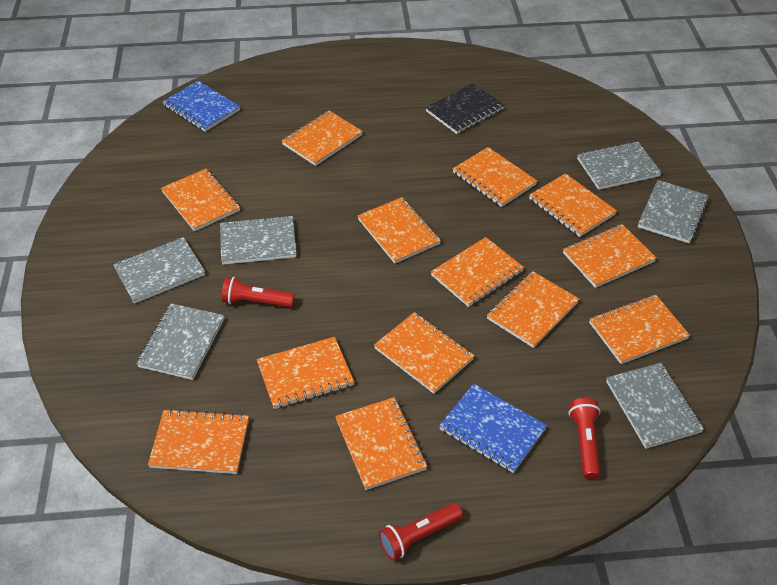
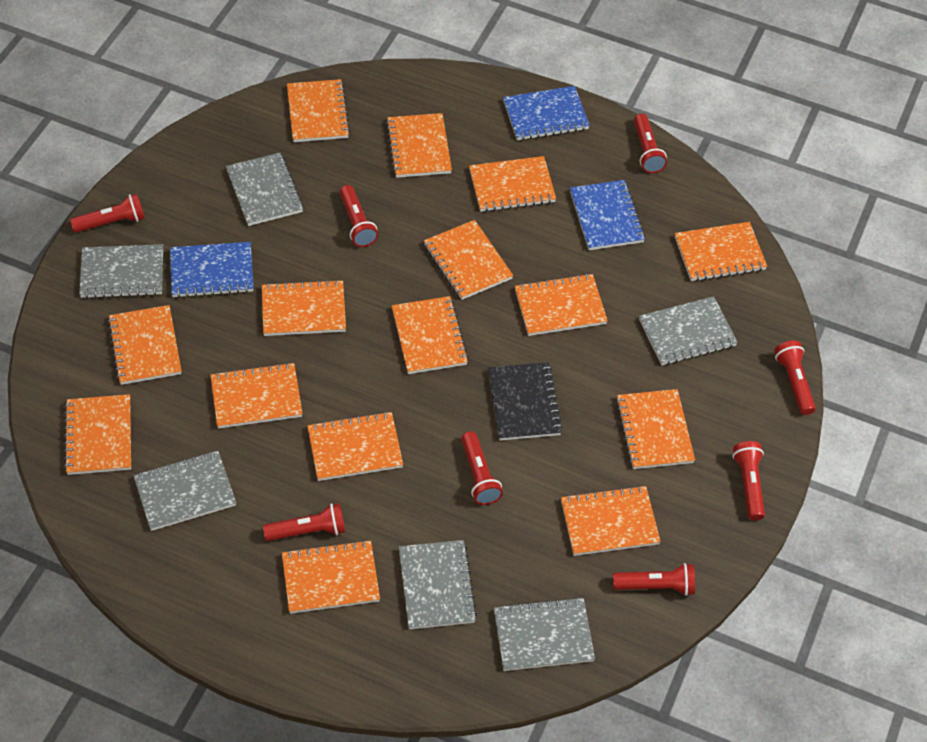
blue notebook: [162,81,240,132] [439,384,547,473] = 2 -> [170,242,254,298] [503,86,590,141] [570,180,645,250] = 3
orange notebook: [148,409,249,474] [161,168,240,231] [257,337,354,409] [282,111,363,166] [335,397,427,490] [357,197,441,263] [374,312,475,394] [431,237,524,307] [453,147,537,207] [487,271,579,348] [529,173,617,237] [563,224,657,288] [589,295,690,364] = 13 -> [64,394,131,475] [108,305,181,385] [210,362,303,428] [262,279,346,336] [282,540,380,614] [287,79,350,142] [307,411,403,481] [386,113,452,178] [392,296,468,374] [424,220,513,300] [469,156,556,212] [515,273,608,336] [561,485,661,556] [616,389,695,469] [675,222,767,281] = 15
red flashlight: [222,277,295,307] [379,503,463,561] [569,398,600,479] = 3 -> [70,194,145,233] [263,503,345,541] [340,185,378,247] [461,431,503,505] [613,563,695,596] [634,113,667,173] [733,441,765,520] [774,340,816,415] = 8

